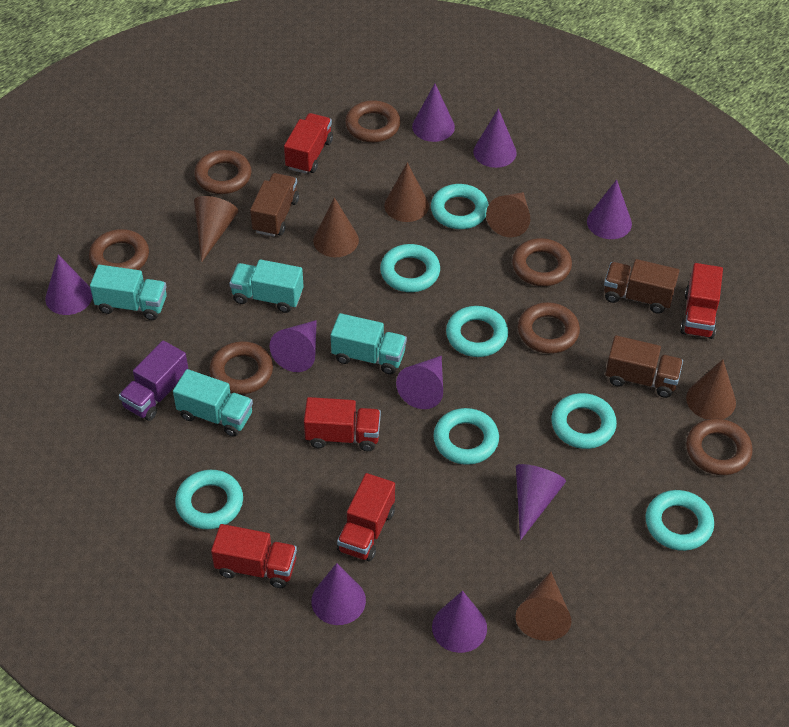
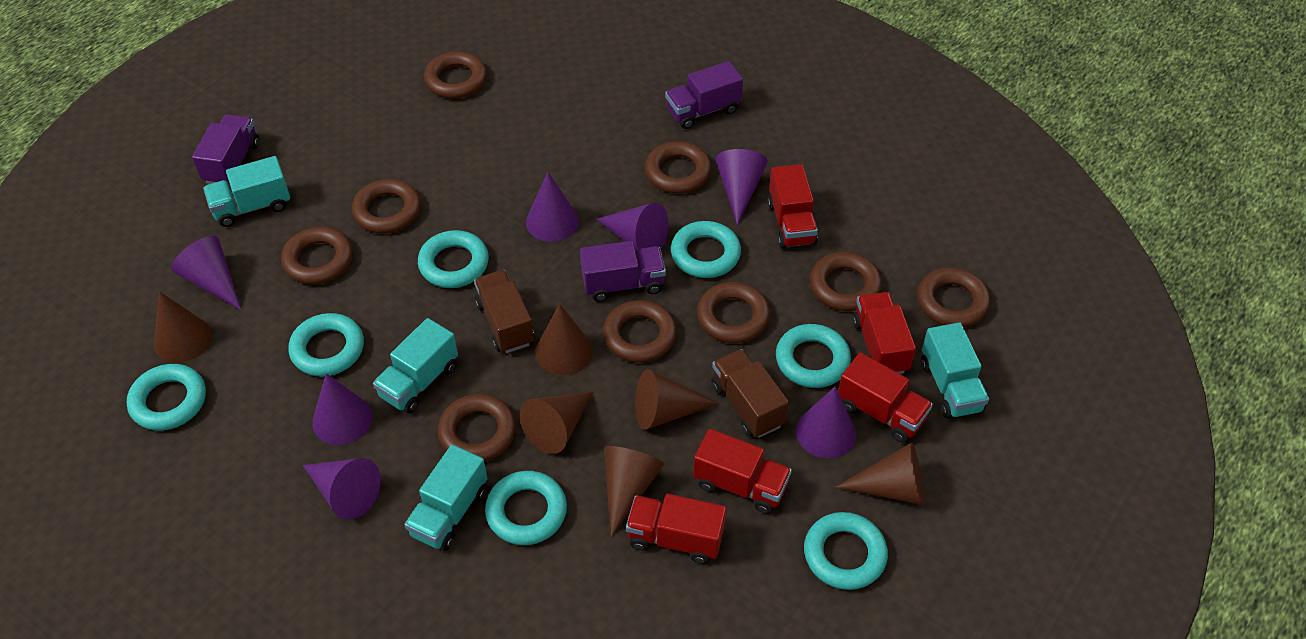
brown ring: [89,229,149,270] [194,150,252,194] [210,341,273,395] [345,100,401,143] [512,238,572,286] [518,302,580,354] [686,418,753,475] = 7 -> [281,227,353,284] [352,179,421,234] [424,51,487,99] [438,394,516,462] [603,300,677,363] [645,141,712,194] [697,282,770,343] [810,252,882,311] [917,268,991,327] = 9
brown truck: [250,173,299,237] [604,259,679,314] [605,335,683,398] = 3 -> [474,270,534,353] [711,349,789,438] = 2
purple cone: [45,255,92,315] [270,320,317,372] [311,563,366,625] [396,356,443,409] [412,84,455,142] [432,591,487,653] [473,109,517,168] [516,464,566,540] [587,180,632,239] = 9 -> [171,236,241,310] [303,458,381,520] [312,373,372,445] [526,172,579,242] [596,203,669,250] [716,149,768,226] [796,387,856,459] = 7
purple truck: [119,340,188,421] = 1 -> [192,114,259,184] [580,241,666,302] [665,61,743,129] = 3

